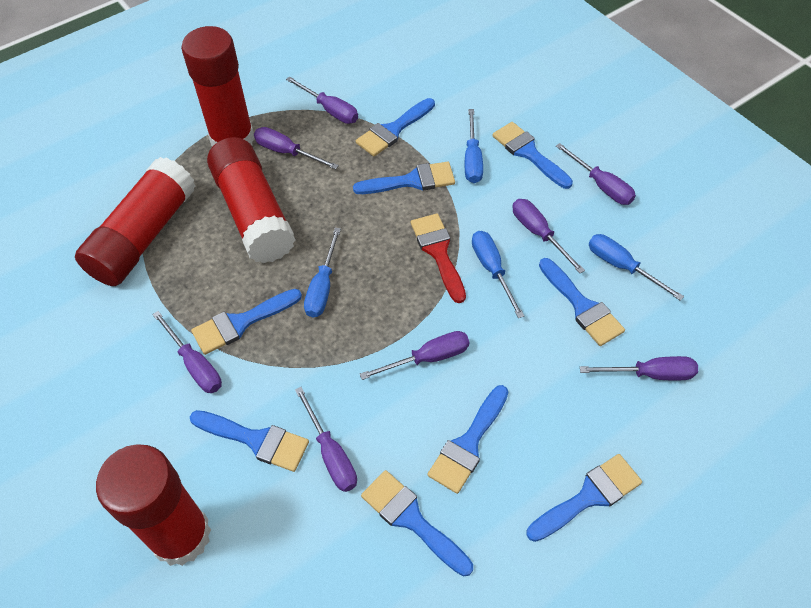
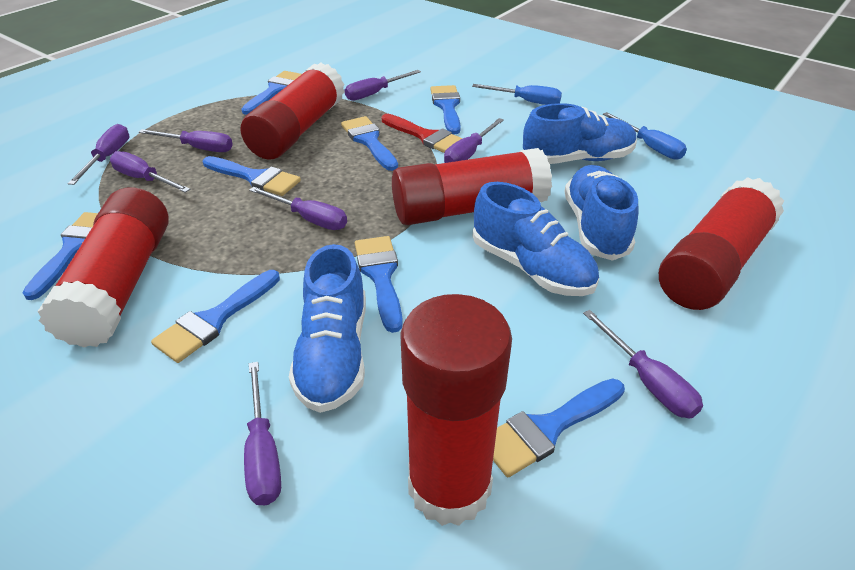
blue brush: [190,410,309,472] [191,289,302,355] [353,162,455,194] [356,98,435,156] [361,470,473,576] [427,385,508,494] [492,122,573,189] [526,454,642,542] [539,258,625,346] = 9 -> [22,212,98,300] [151,270,280,363] [203,156,301,196] [241,71,301,115] [341,116,398,171] [355,236,403,333] [431,85,461,134] [493,378,625,477] = 8
blue screwdriver: [304,228,341,318] [465,109,483,183] [472,231,524,318] [589,234,684,301] = 4 -> [472,84,562,105] [603,112,687,160] = 2
blue shoe: none = 0 -> [289,244,366,413] [473,182,599,296] [523,103,637,164] [564,165,638,261] = 4
red glue stick: [75,157,196,286] [96,444,211,566] [181,26,255,147] [207,137,296,263] = 4 -> [37,188,169,348] [241,62,345,160] [392,148,552,225] [400,294,512,526] [659,177,784,310] = 5

